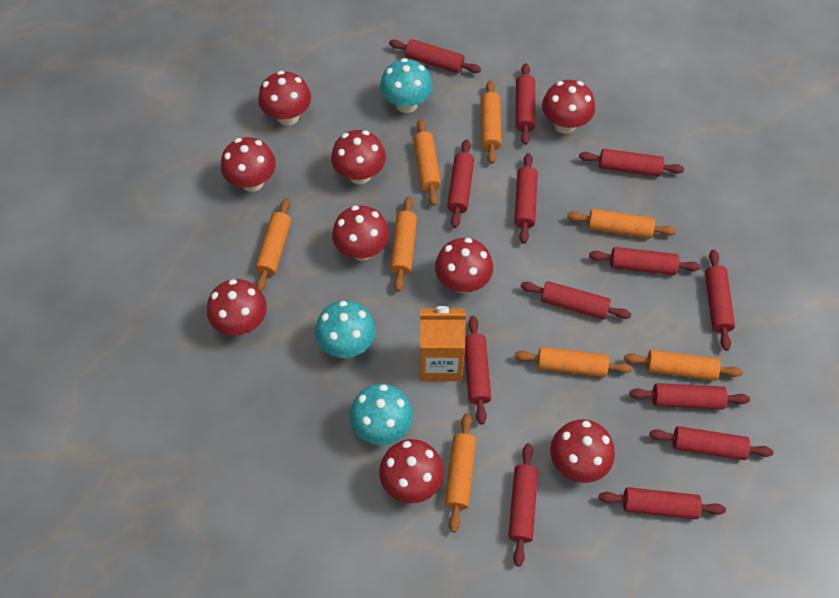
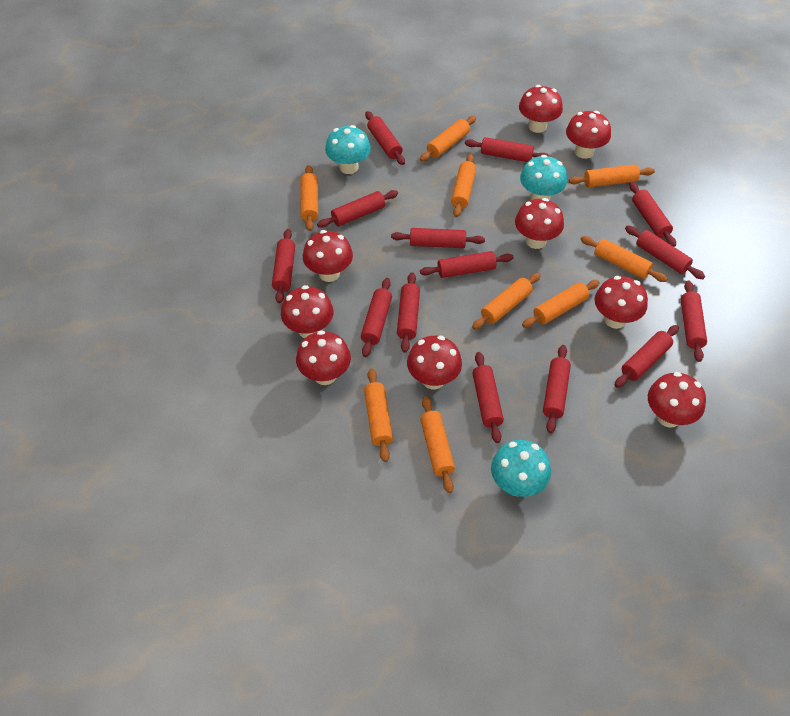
orange carton: [420,306,466,381] = 1 -> none = 0
orange rolling pin: [255,198,291,291] [390,196,417,291] [414,119,441,206] [445,413,476,532] [481,80,502,164] [515,347,632,377] [567,209,676,239] [624,350,743,381] = 8 -> [301,165,318,231] [364,369,393,462] [420,116,476,162] [420,396,455,493] [451,154,476,217] [472,273,541,330] [522,280,600,328] [569,164,655,187] [581,236,668,282] = 9
red rolling pin: [389,39,481,73] [447,139,474,228] [465,316,491,424] [508,443,538,566] [514,153,538,244] [516,63,535,145] [521,281,631,319] [579,149,684,177] [589,247,701,275] [599,487,726,519] [630,383,750,409] [649,426,773,460] [705,249,735,351] = 13 -> [272,229,295,303] [317,190,398,228] [361,278,392,357] [365,111,405,165] [391,228,485,248] [397,272,420,353] [420,251,514,278] [465,137,550,162] [472,352,504,443] [543,345,571,433] [615,325,679,388] [625,226,705,279] [630,182,676,247] [681,281,707,362] = 14

